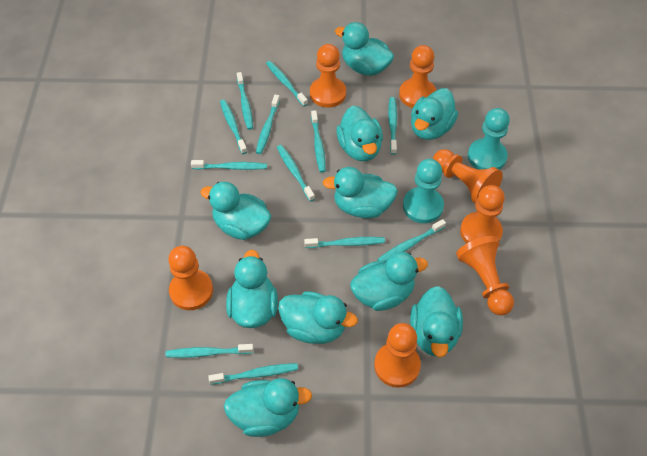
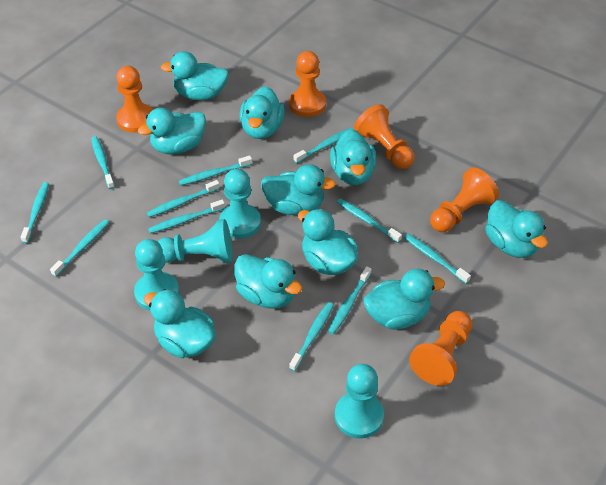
orange pawn: [168,246,213,310] [310,44,346,108] [374,323,421,388] [399,45,436,108] [433,149,503,203] [456,236,514,316] [460,185,505,244] = 7 -> [116,66,153,133] [289,51,326,117] [354,104,414,169] [409,311,472,386] [430,167,499,232] = 5
turquoise pawn: [403,159,444,223] [468,108,510,170] = 2 -> [134,239,179,310] [157,219,233,263] [219,169,261,239] [335,364,384,439] = 4
turquoise toothbrush: [166,344,254,358] [191,160,267,170] [208,363,298,385] [220,100,247,154] [237,72,253,130] [256,95,280,154] [266,61,308,106] [277,145,315,202] [304,237,385,248] [311,110,326,172] [377,219,446,261] [388,97,397,155] = 12 -> [21,182,49,243] [50,220,109,277] [91,136,115,189] [147,180,220,217] [148,200,225,233] [179,155,252,186] [289,302,334,371] [293,127,354,163] [328,266,371,335] [337,198,402,243] [404,233,471,284] = 11

